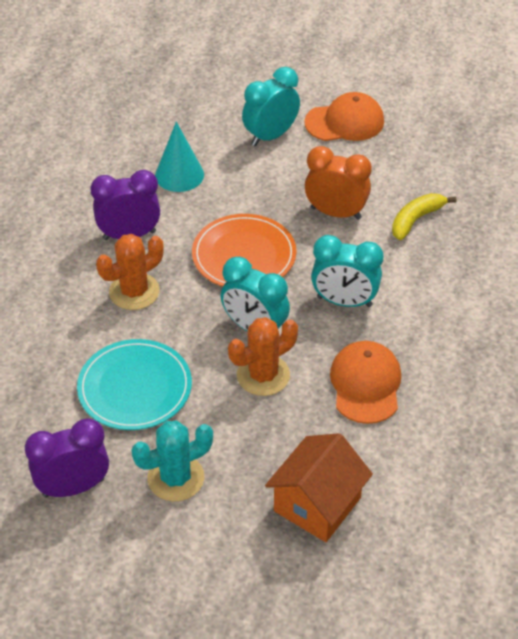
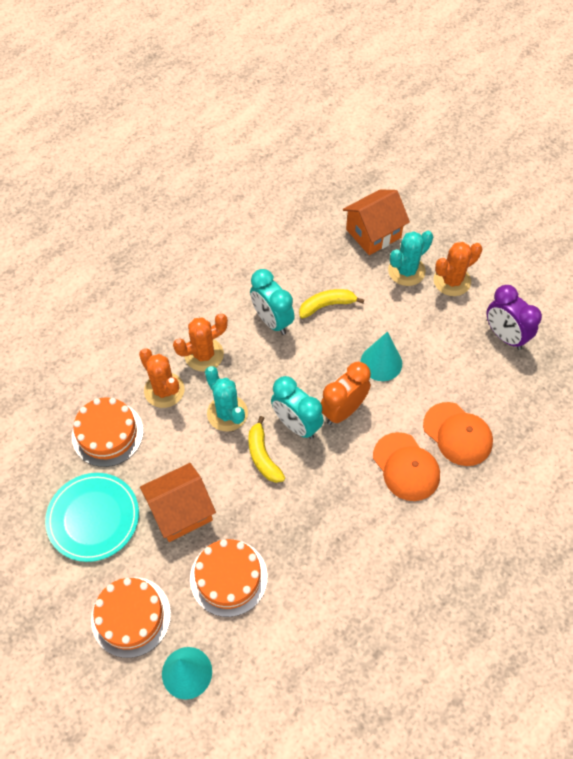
orange cactus: [96,234,164,310] [228,317,298,396] = 2 -> [139,348,185,408] [173,313,228,372] [434,242,482,296] = 3
orange cake: none = 0 -> [72,398,144,467] [91,577,171,658] [190,539,268,617] = 3
orange house: [265,433,373,542] = 1 -> [140,463,216,542] [343,189,410,255] = 2
orange plate: [192,214,297,287] = 1 -> none = 0
purple clock: [25,418,109,498] [91,170,160,240] = 2 -> [487,285,542,350] = 1
turquoise cactus: [131,421,213,502] = 1 -> [205,366,248,432] [388,231,433,286] = 2
turquoise clock: [221,257,290,331] [242,67,300,146] [311,235,383,307] = 3 -> [250,269,295,335] [271,376,324,439] = 2
turquoise cone: [155,122,204,192] = 1 -> [162,647,212,700] [361,331,402,381] = 2
yellow banana: [392,193,456,240] = 1 -> [248,416,285,483] [299,289,364,318] = 2

